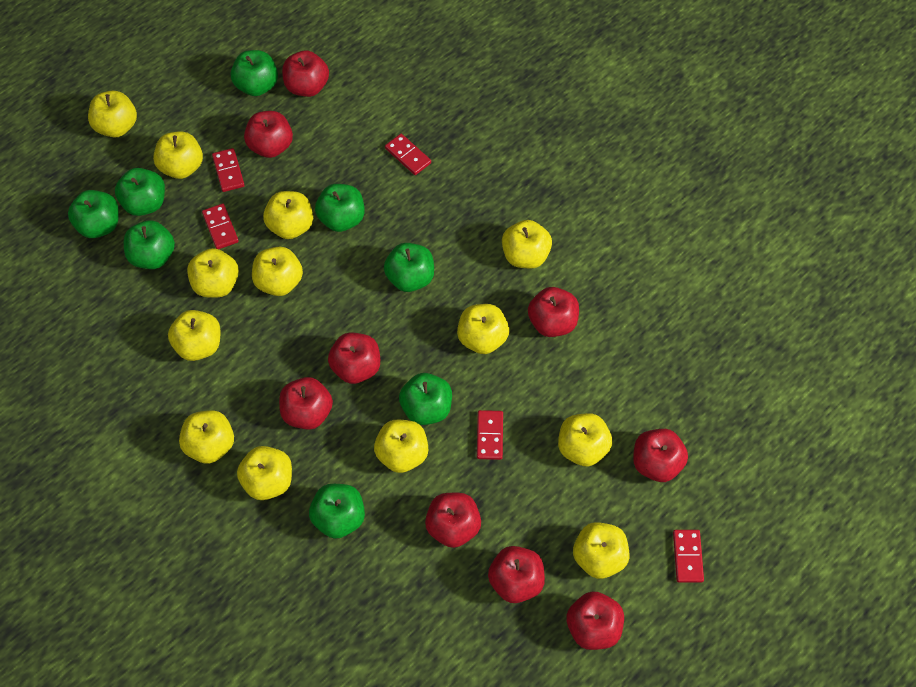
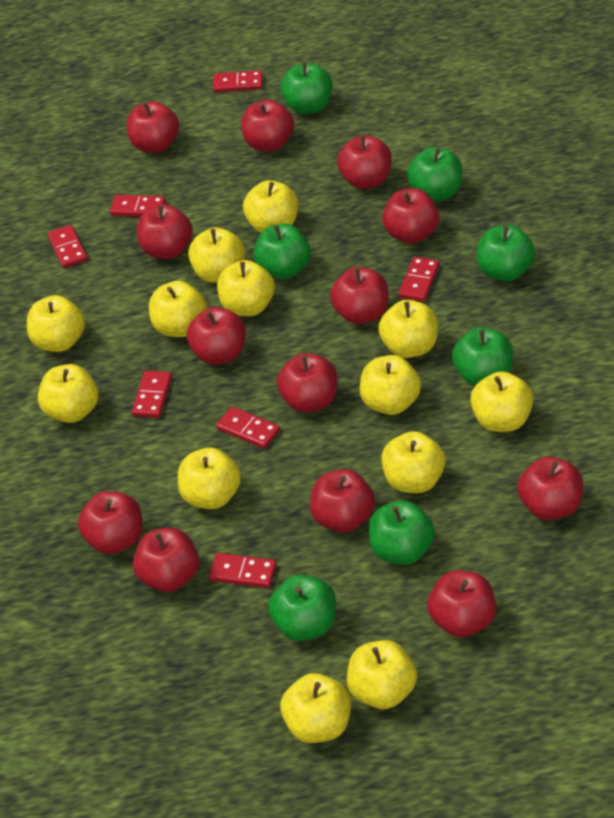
green apple: [68,190,119,238] [115,168,165,216] [124,220,175,269] [231,50,278,96] [309,484,365,539] [315,184,364,232] [384,243,434,292] [399,373,452,425] = 8 -> [253,224,311,279] [268,575,336,641] [280,63,333,114] [369,501,435,565] [407,147,463,201] [452,327,513,386] [477,225,535,282] = 7
red apple: [244,111,293,158] [279,377,333,430] [282,51,329,97] [328,333,380,384] [425,493,481,548] [488,546,545,603] [528,287,579,337] [566,591,624,650] [633,429,688,482] = 9 -> [78,491,142,554] [127,101,179,153] [133,528,199,592] [137,204,193,259] [187,307,246,365] [241,99,294,152] [277,353,338,413] [310,469,375,532] [330,267,388,324] [337,135,392,189] [382,188,439,244] [427,571,496,637] [517,456,583,520] = 13
red domino: [202,204,239,249] [212,148,245,192] [385,134,431,175] [477,410,503,460] [673,530,704,583] = 5 -> [48,225,87,268] [110,195,166,217] [132,371,172,418] [209,553,277,588] [213,70,263,92] [216,407,280,449] [398,257,440,301] = 7

